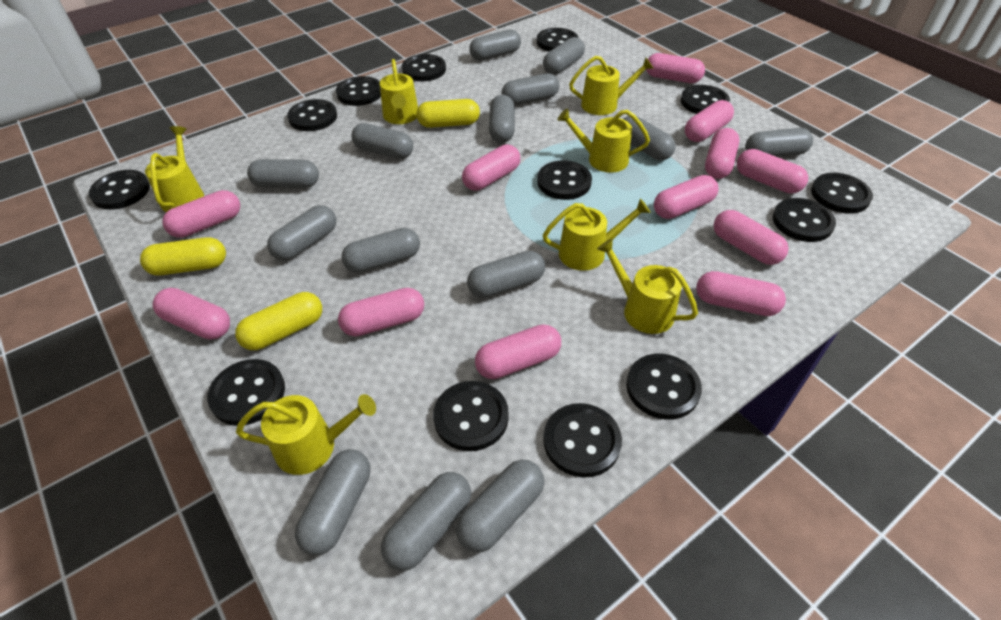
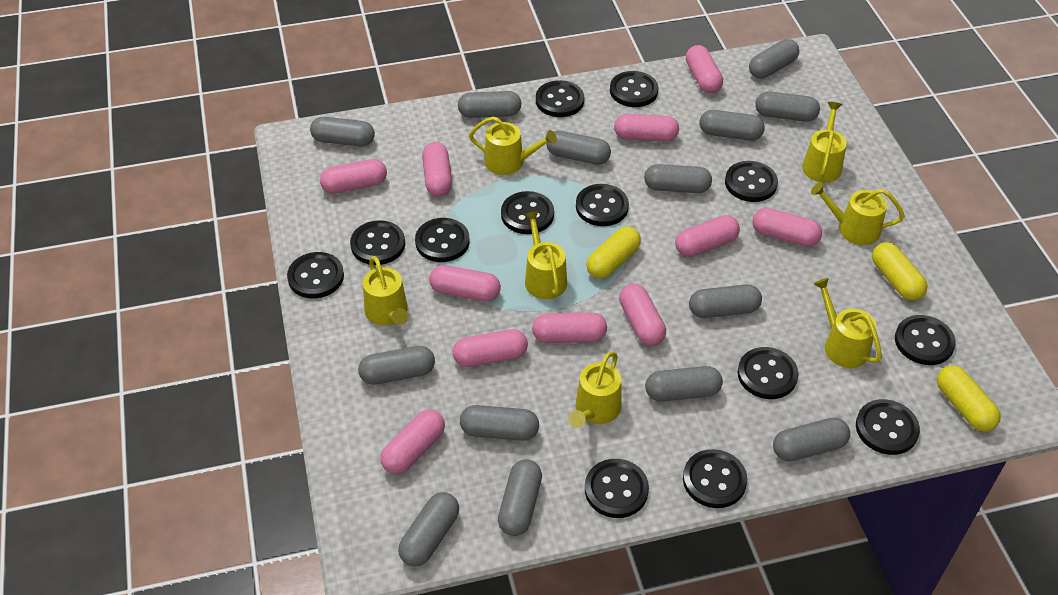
pink capsule: [153,288,230,340] [163,190,240,238] [338,288,424,336] [462,145,520,191] [475,324,561,379] [646,53,705,83] [654,175,718,219] [685,100,734,142] [696,271,786,316] [705,128,739,179] [714,210,789,265] [737,149,808,194] = 12 -> [320,159,387,194] [380,410,445,474] [422,142,452,197] [429,265,501,301] [453,329,528,367] [532,312,607,343] [614,114,679,142] [619,284,666,346] [675,215,740,257] [686,45,723,93] [752,208,822,247] = 11

